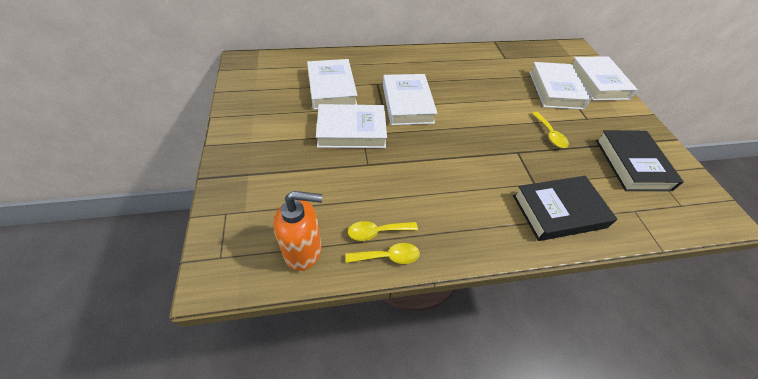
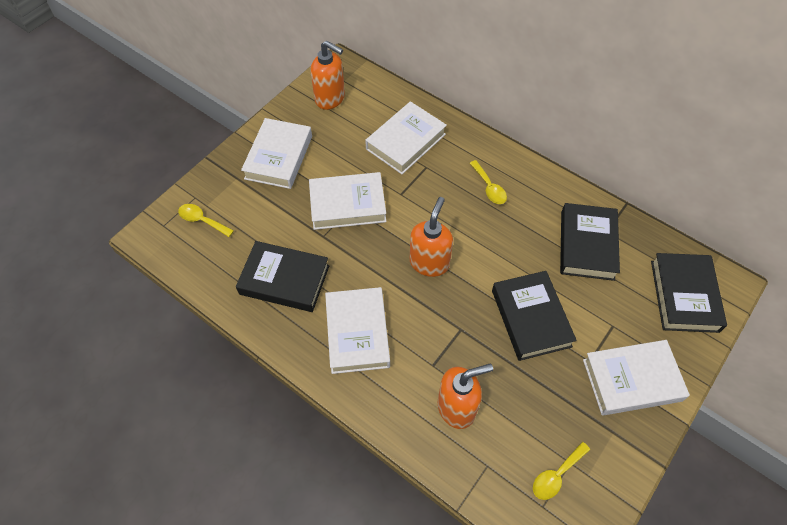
black book: [513,176,617,241] [596,130,684,191] = 2 -> [236,241,329,312] [492,271,577,361] [560,203,620,281] [651,253,727,333] = 4
orange soap dispenser: [273,191,323,271] = 1 -> [311,40,345,110] [410,197,453,277] [438,364,493,429] = 3

